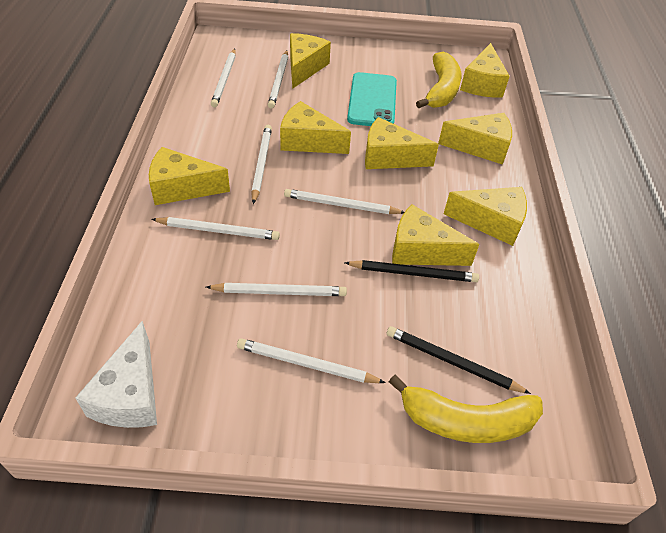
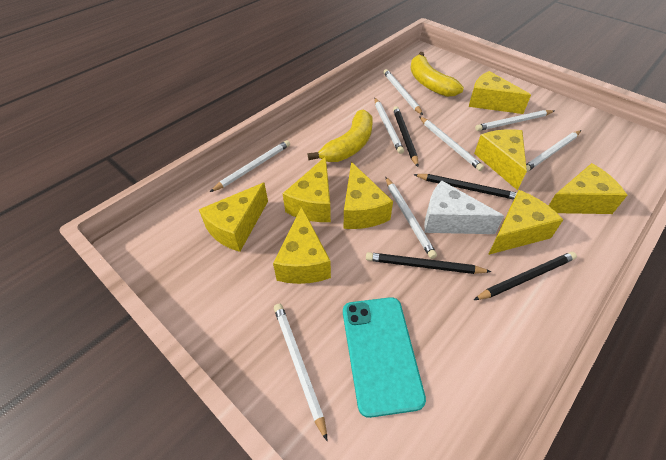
black pencil: [345,260,479,282] [387,326,531,394] = 2 -> [366,252,491,274] [393,106,418,167] [413,174,517,200] [474,252,577,300] = 4
white pencil: [151,217,280,240] [206,283,347,296] [211,49,236,107] [237,338,386,383] [251,125,272,204] [268,50,288,109] [284,189,405,214] = 7 -> [210,140,290,192] [274,303,327,441] [374,98,404,154] [383,69,423,115] [386,177,437,259] [419,116,484,171] [475,110,554,131] [526,130,581,172] = 8

